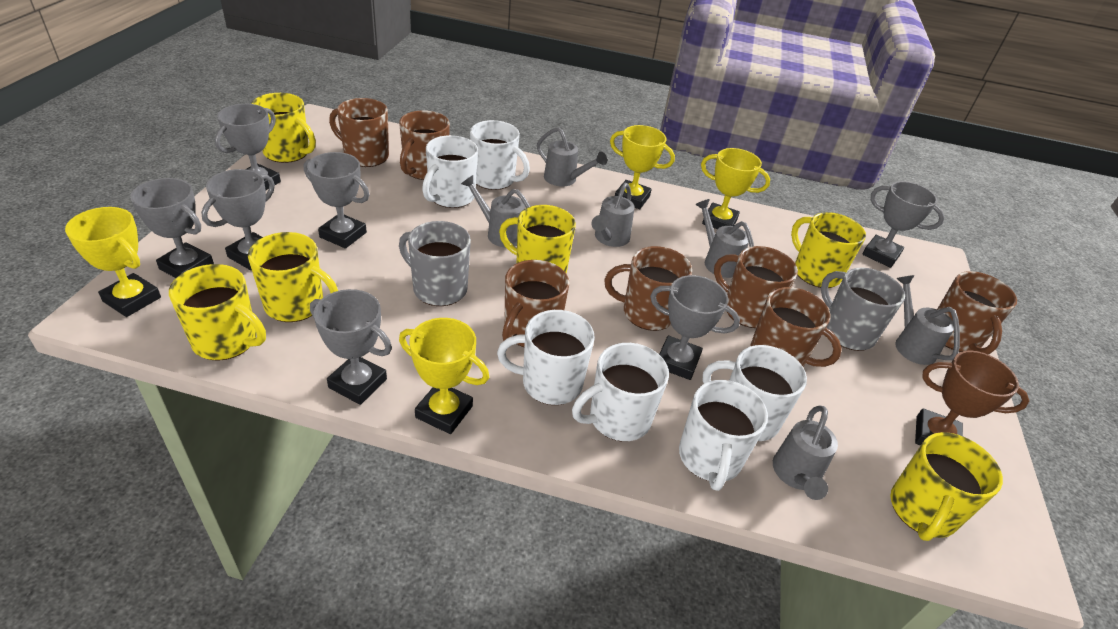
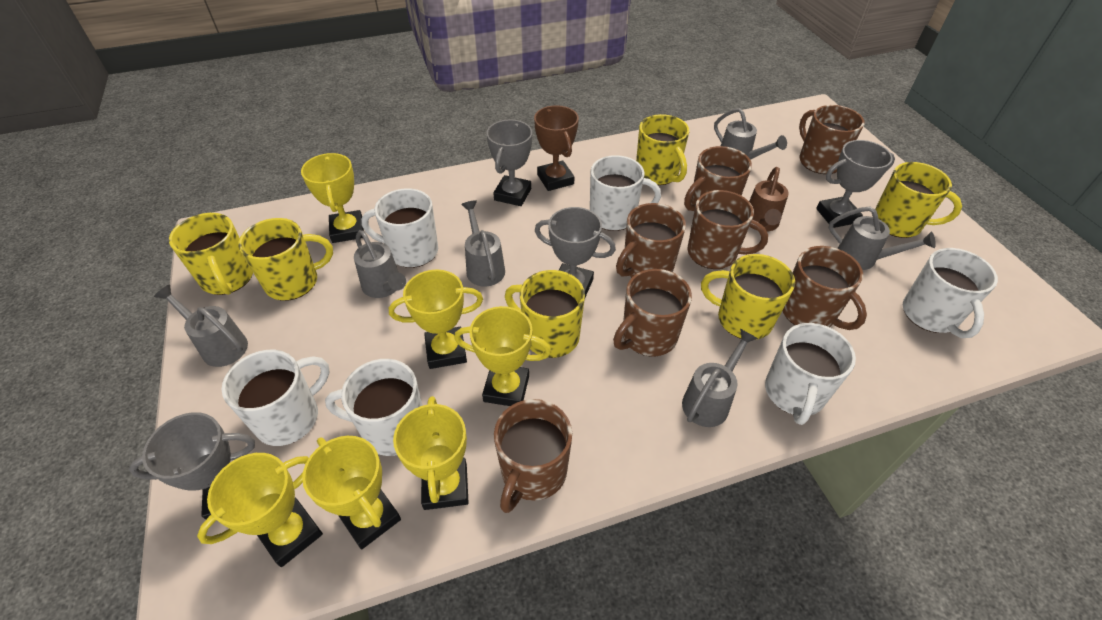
brown watering can: none = 0 -> [749,167,789,232] = 1
grey mug: [399,221,471,306] [821,268,905,351] = 2 -> none = 0
grey trophy: [130,178,214,278] [201,169,275,271] [215,104,281,190] [304,152,369,249] [310,289,392,405] [650,275,740,380] [862,181,944,268] = 7 -> [129,412,255,520] [486,120,532,206] [535,207,616,297] [816,140,895,228] = 4
yellow trophy: [65,207,161,317] [399,318,489,434] [610,125,675,209] [701,148,770,229] = 4 -> [197,453,323,567] [301,153,364,243] [302,436,401,549] [389,270,483,369] [393,396,469,510] [454,306,551,406] = 6

